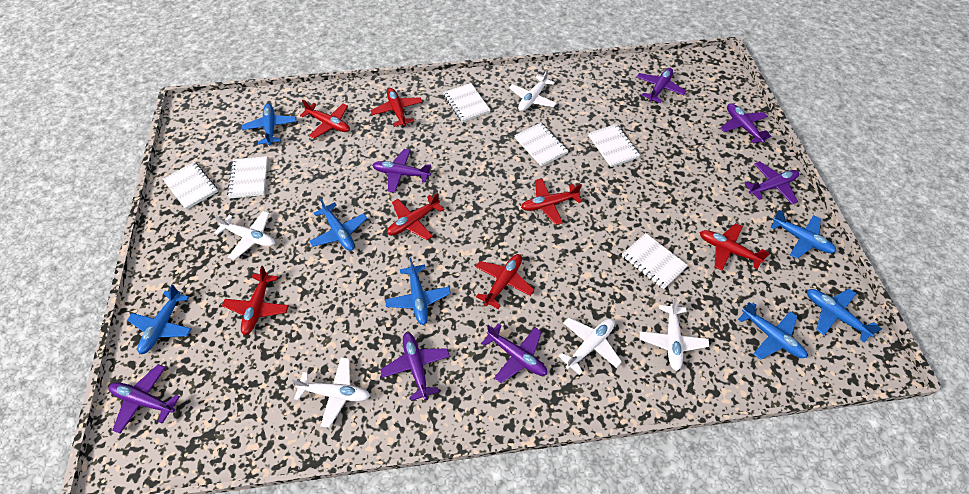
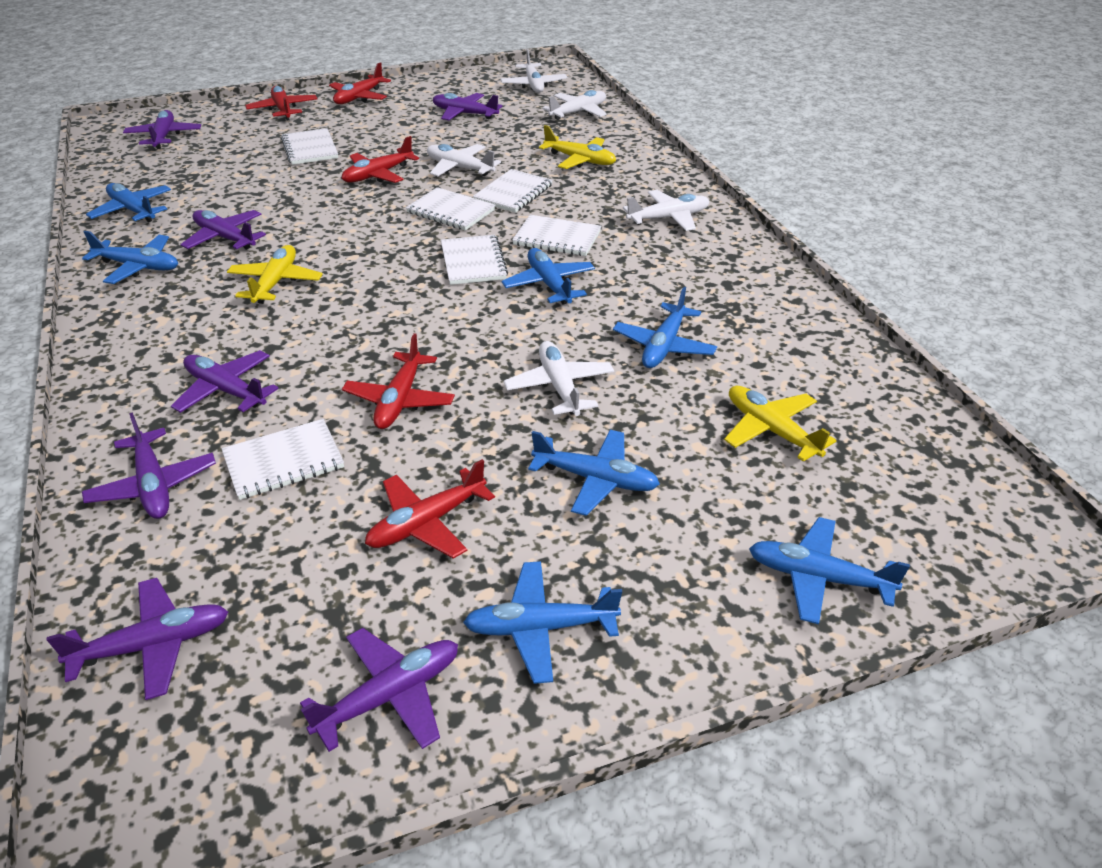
red plane: [222,266,289,335] [300,100,350,139] [370,88,422,127] [387,193,444,240] [475,254,534,309] [521,178,582,225] [700,223,770,271] = 7 -> [245,86,317,121] [329,62,391,104] [342,136,419,183] [342,333,455,429] [365,459,495,559] = 5
yellow plane: none = 0 -> [227,245,323,304] [539,125,616,169] [724,386,837,462] = 3

